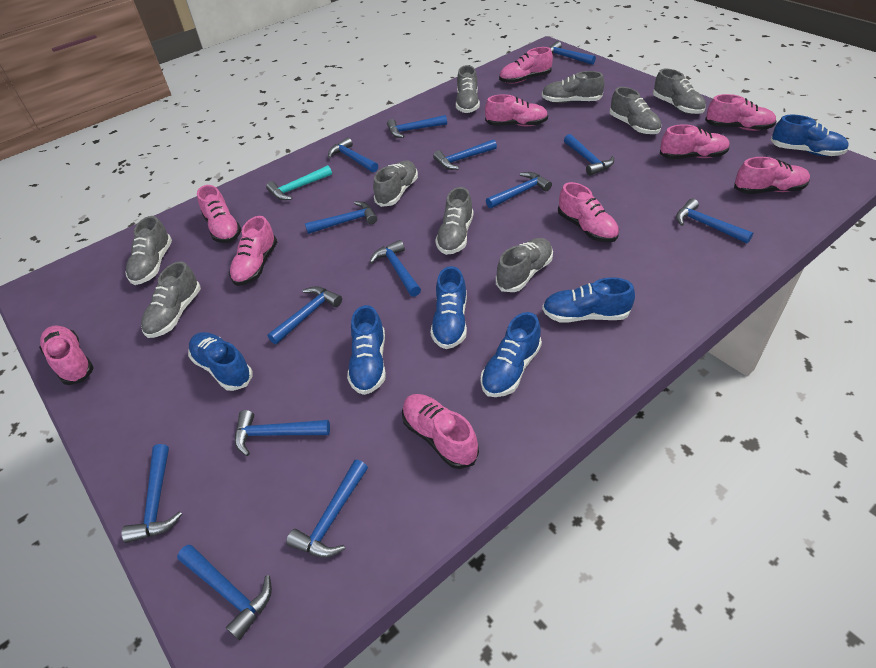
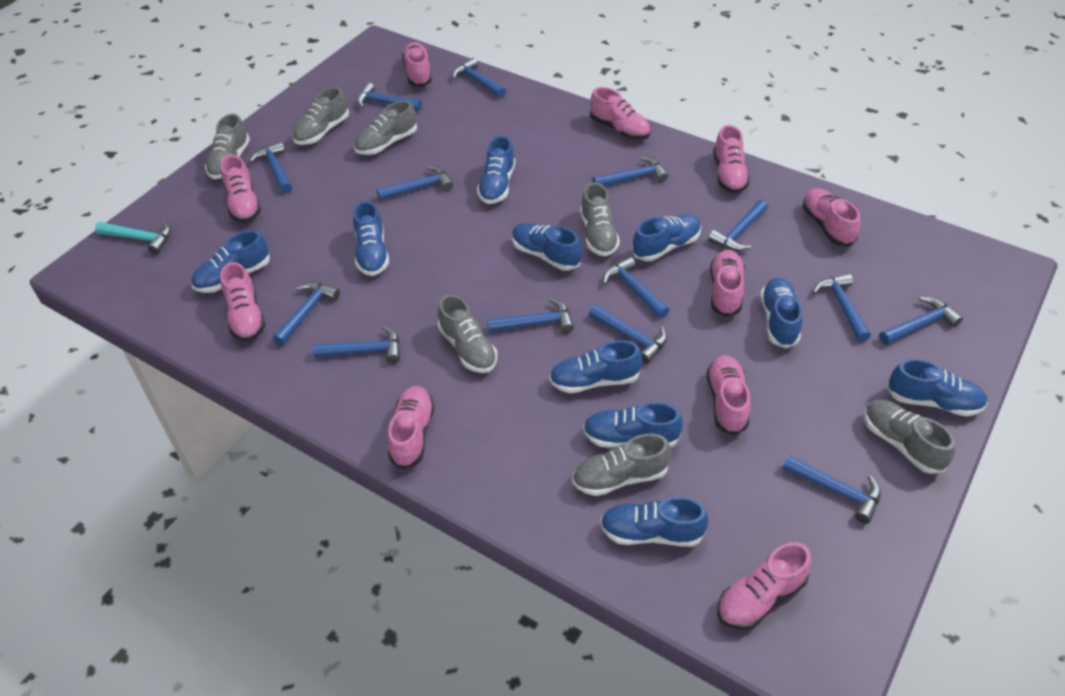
blue shoe: [188,332,253,391] [347,305,386,395] [431,266,467,349] [481,312,542,397] [542,277,635,323] [771,115,849,156] = 6 -> [191,230,270,293] [353,201,389,276] [477,136,515,204] [512,223,582,270] [549,340,642,393] [583,402,683,448] [600,497,709,547] [632,214,701,261] [760,278,803,348] [887,359,988,416] = 10
grey shoe: [125,216,172,285] [141,261,201,338] [373,161,418,207] [435,187,474,255] [456,65,480,113] [496,238,553,292] [542,71,605,103] [610,87,662,134] [653,69,706,114] = 9 -> [205,114,250,179] [292,87,349,145] [354,100,417,155] [438,295,497,373] [572,434,671,496] [580,182,620,256] [864,400,955,474] = 7

